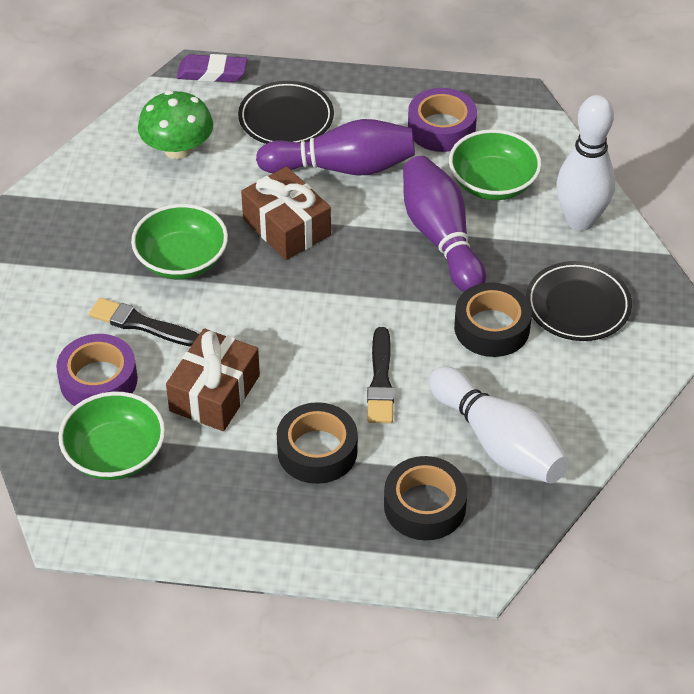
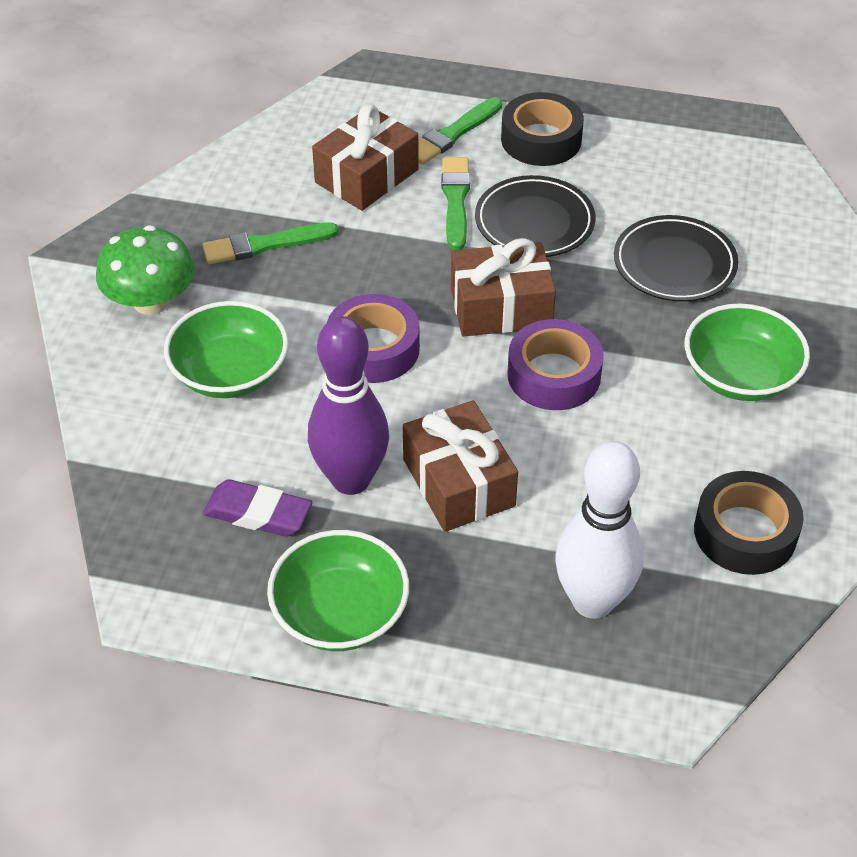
black brush: [89,298,199,347] [367,327,394,423] = 2 -> none = 0
black tape: [277,402,358,484] [384,456,468,540] [454,282,532,357] = 3 -> [501,92,584,166] [694,471,804,575] = 2
brown gift: [166,328,260,431] [241,166,331,260] = 2 -> [312,105,419,211] [403,400,518,532] [451,238,556,337] = 3
green brush: none = 0 -> [202,222,339,264] [418,97,502,165] [441,157,470,250] = 3
purple bowling pin: [256,119,415,175] [403,156,486,292] = 2 -> [308,316,389,495] = 1
white bowling pin: [429,367,569,483] [556,95,615,231] = 2 -> [556,441,643,619] = 1

